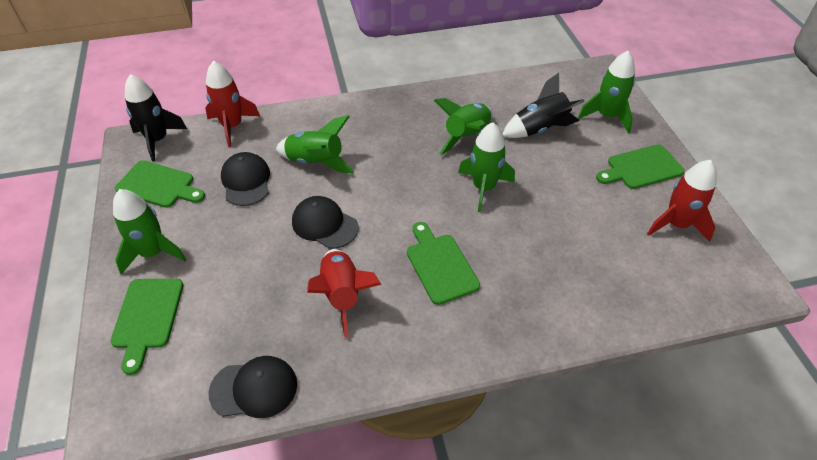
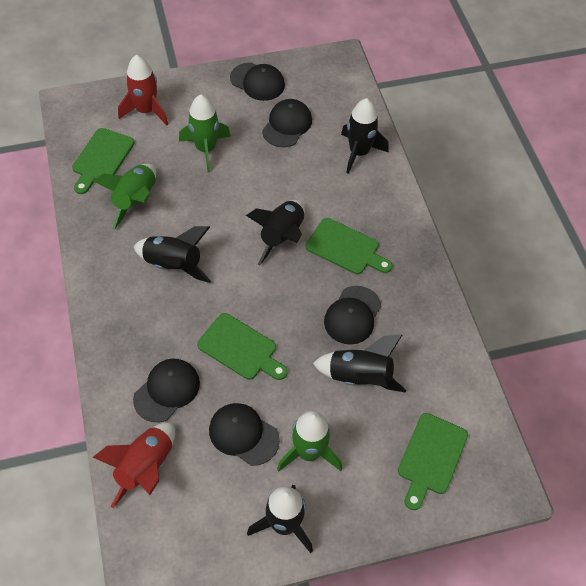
black cap: [208,356,297,418] [221,152,270,206] [292,196,359,249] = 3 -> [133,359,200,422] [209,403,280,466] [230,63,285,101] [262,99,312,147] [324,286,381,345] = 5
black rocket: [125,74,187,162] [503,73,585,138] = 2 -> [134,226,211,283] [246,200,305,266] [247,485,313,553] [313,334,406,393] [341,98,389,174] = 5
green rocket: [113,189,187,275] [276,115,354,173] [434,98,493,155] [458,123,515,212] [578,51,635,133] = 5 -> [93,164,156,230] [179,95,231,172] [277,411,342,472] = 3
red rocket: [205,61,260,147] [307,249,382,338] [647,160,717,242] = 3 -> [93,422,175,508] [118,55,168,125] = 2

